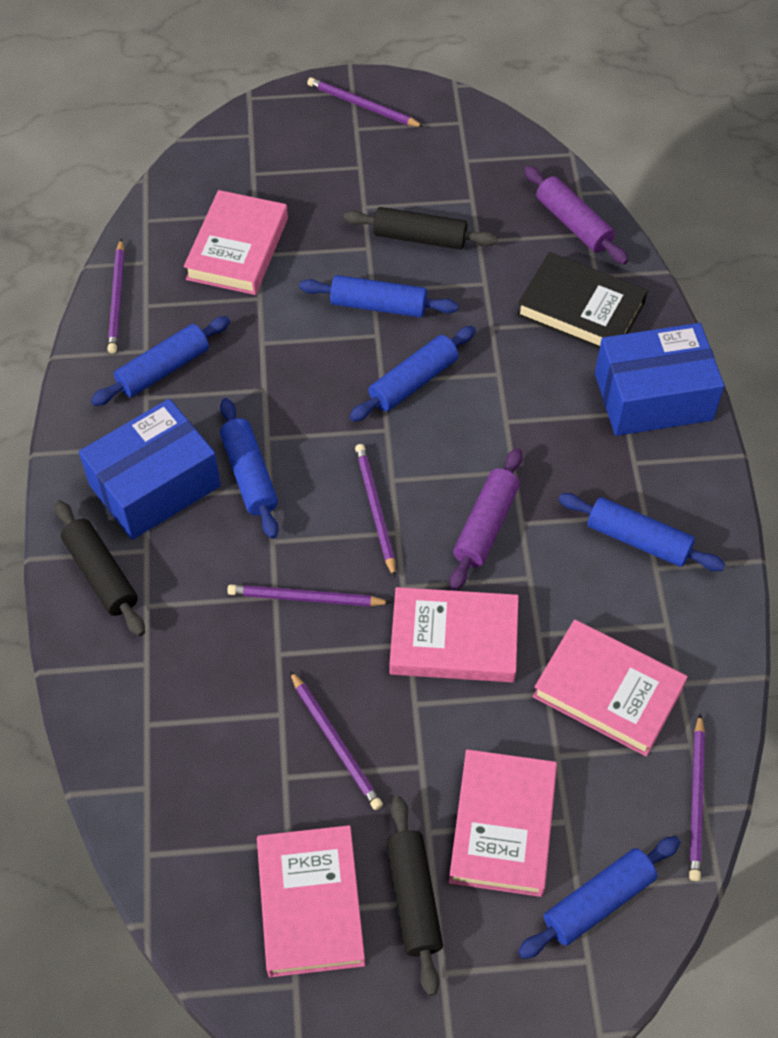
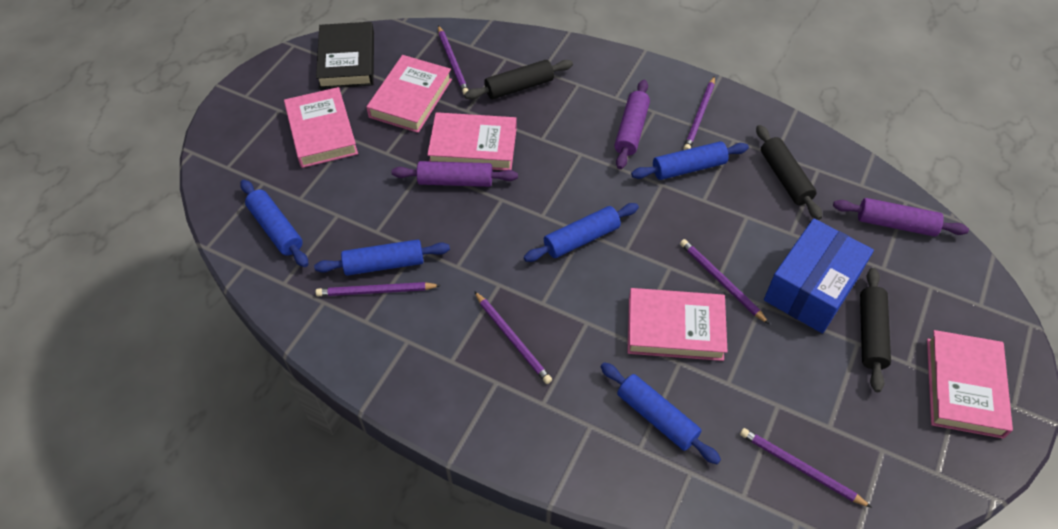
blue box: [79,399,221,540] [595,323,724,436] = 2 -> [764,218,874,333] = 1
blue rolling pin: [91,316,230,406] [220,398,279,539] [299,275,459,318] [350,326,476,422] [518,836,681,959] [558,493,725,571] = 6 -> [241,180,308,267] [314,239,450,276] [524,203,639,262] [601,362,721,464] [631,141,749,180] = 5
purple rolling pin: [450,448,522,591] [524,166,628,264] = 2 -> [392,161,518,187] [614,80,650,169] [833,198,969,237] = 3

